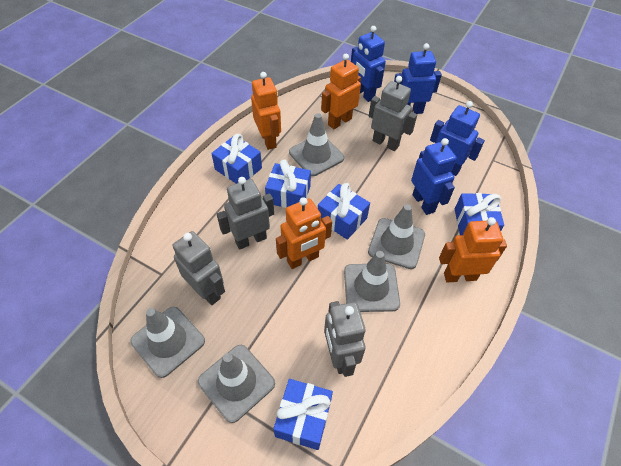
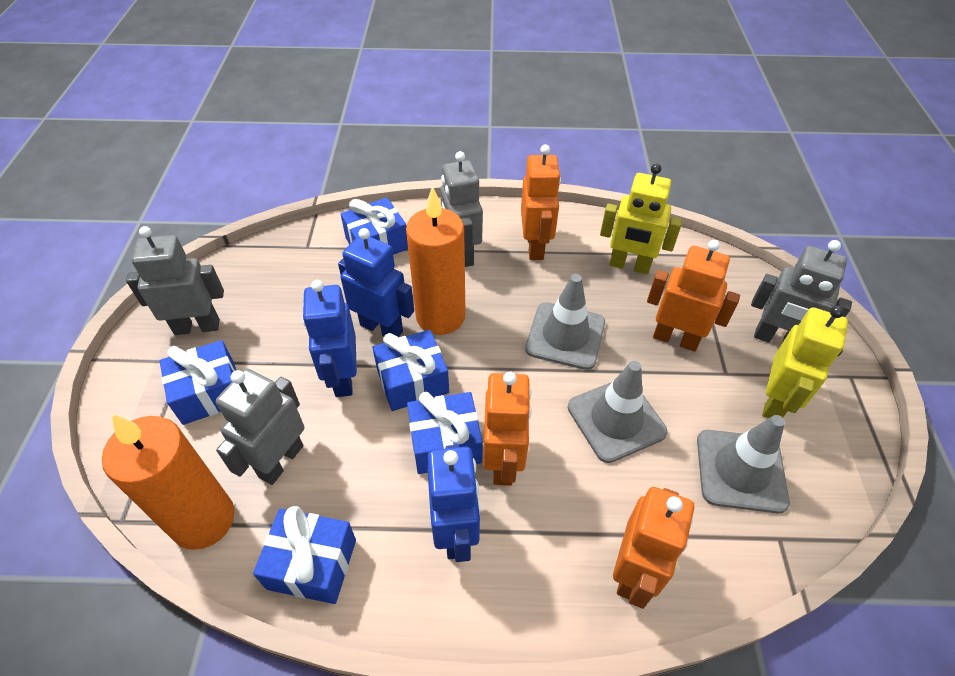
blue robot: [351,26,386,102] [394,43,442,114] [411,138,457,215] [430,101,485,176] = 4 -> [302,280,357,397] [338,228,414,337] [427,445,480,562] = 3
grey traffic cone: [130,307,205,378] [198,345,275,423] [289,113,344,176] [344,251,400,312] [368,204,425,269] = 5 -> [525,274,605,370] [568,361,668,463] [697,415,790,514] = 3
orange candle: none = 0 -> [102,414,234,550] [406,186,466,335] = 2
yellow robot: none = 0 -> [600,163,682,274] [762,306,848,419] = 2

